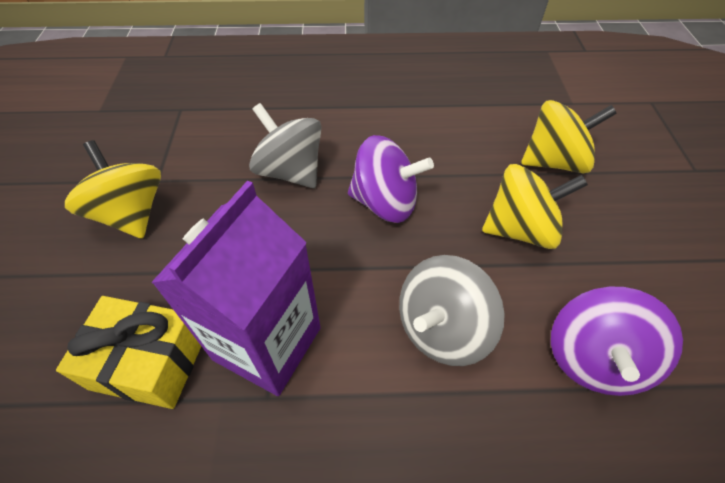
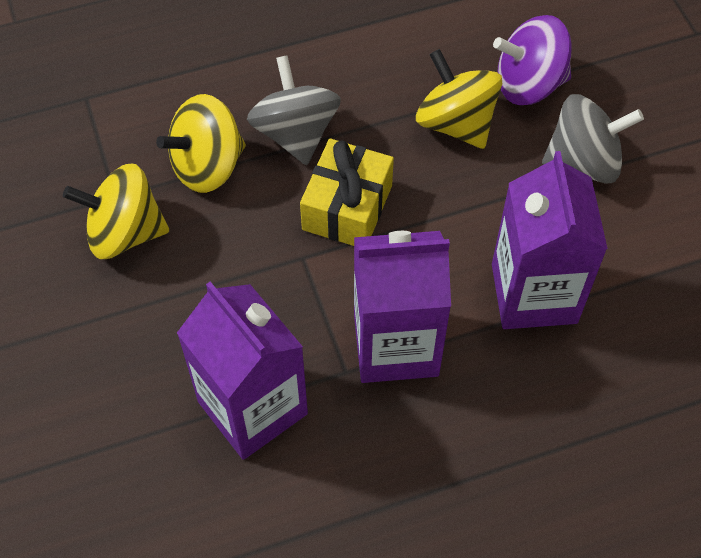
purple carton: [151,180,321,396] = 1 -> [177,282,308,460] [354,231,451,383] [492,151,608,329] = 3
purple spinning top: [348,135,434,223] [551,286,683,396] = 2 -> [493,15,572,105] = 1

